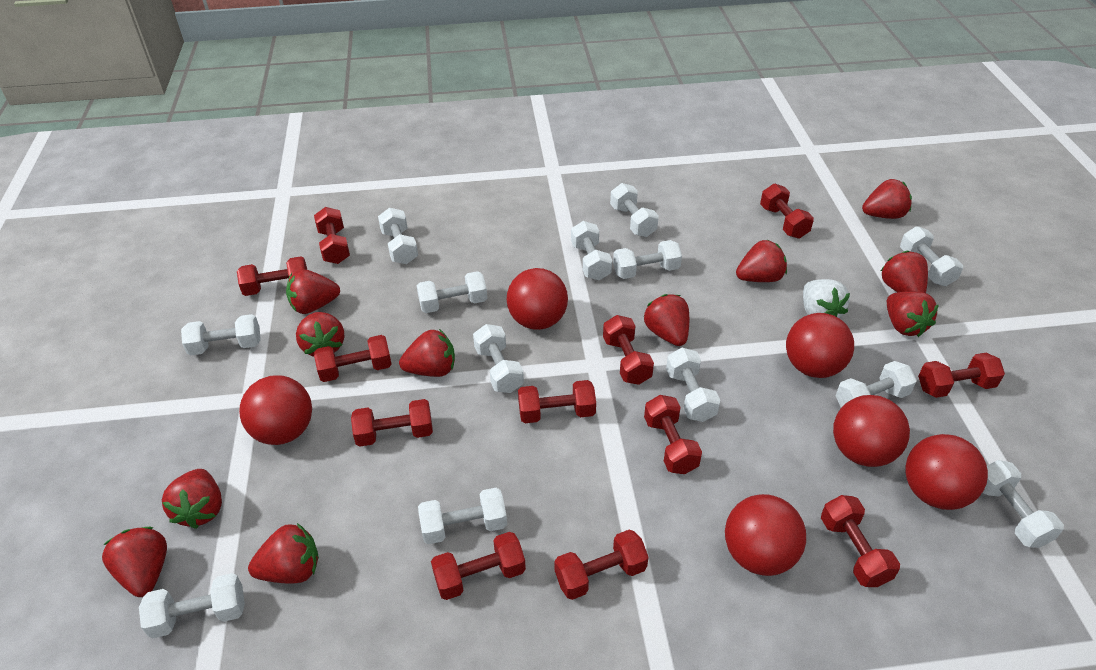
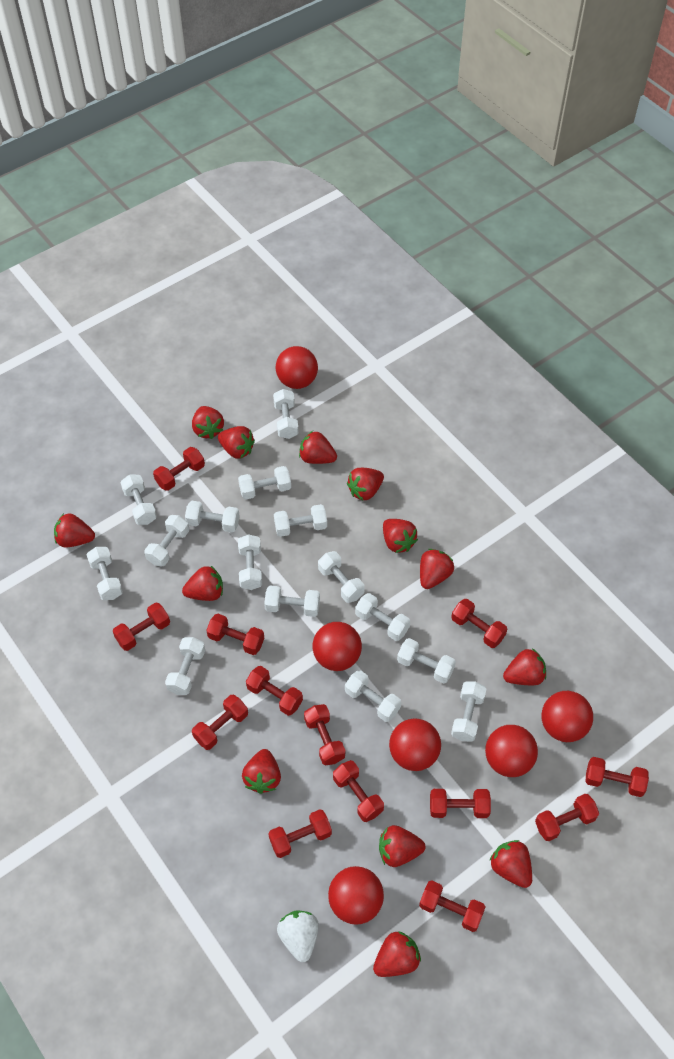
red dumbbell: [237,256,307,296] [314,207,350,264] [314,335,392,382] [351,399,433,446] [431,532,526,600] [518,380,596,423] [555,530,649,600] [603,315,654,385] [644,395,702,474] [760,184,814,238] [821,495,900,587] [918,353,1005,398] = 12 -> [113,603,170,651] [153,447,205,491] [192,695,248,750] [206,614,264,655] [246,666,303,716] [268,809,332,858] [304,704,345,766] [333,760,384,822] [419,881,486,932] [430,789,491,818] [451,599,507,648] [535,794,599,841] [586,757,649,797] = 13
red strawberry: [102,527,167,597] [162,469,222,529] [248,523,319,583] [286,269,340,314] [296,312,345,357] [399,329,455,377] [643,294,689,346] [736,240,787,282] [862,179,912,219] [881,251,928,293] [887,291,939,337] = 11 -> [54,513,95,548] [182,566,223,601] [192,406,224,439] [218,426,255,459] [242,749,281,794] [299,431,337,464] [347,468,384,500] [373,931,421,977] [379,825,426,867] [383,519,418,553] [420,549,454,589] [489,840,532,888] [503,648,546,685] = 13
white dumbbell: [139,573,245,638] [181,314,261,356] [378,208,418,264] [417,271,487,313] [418,488,507,544] [473,324,524,393] [571,221,612,280] [610,183,659,237] [613,240,682,279] [666,348,720,422] [836,361,917,407] [900,226,963,286] [983,460,1064,548] = 13 -> [87,547,123,600] [120,475,157,525] [144,515,189,566] [165,637,205,695] [185,501,240,533] [238,466,291,500] [238,534,262,590] [264,585,320,617] [273,389,299,439] [274,504,327,537] [318,551,365,603] [345,670,401,722] [355,593,410,641] [397,638,456,683] [451,682,487,742] = 15

